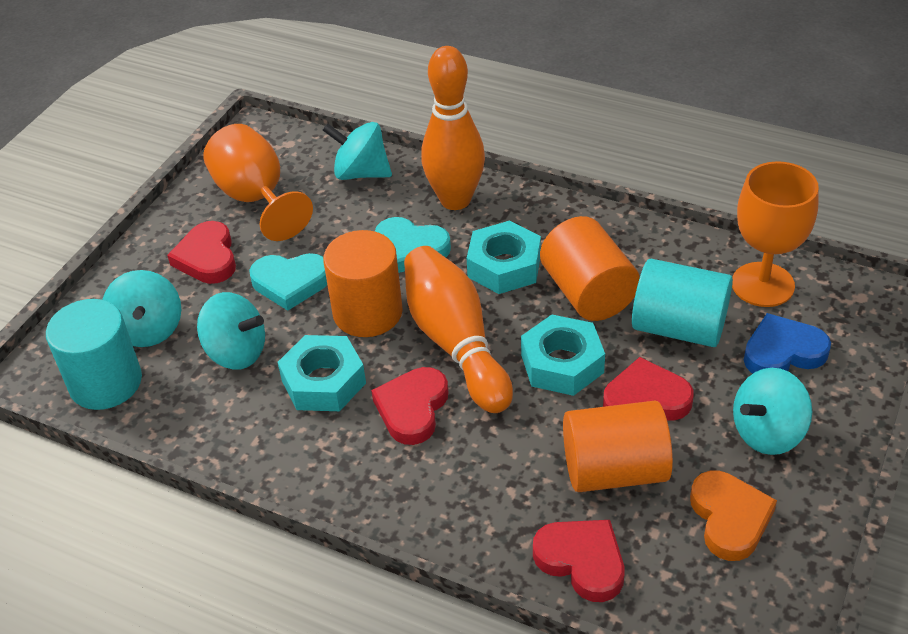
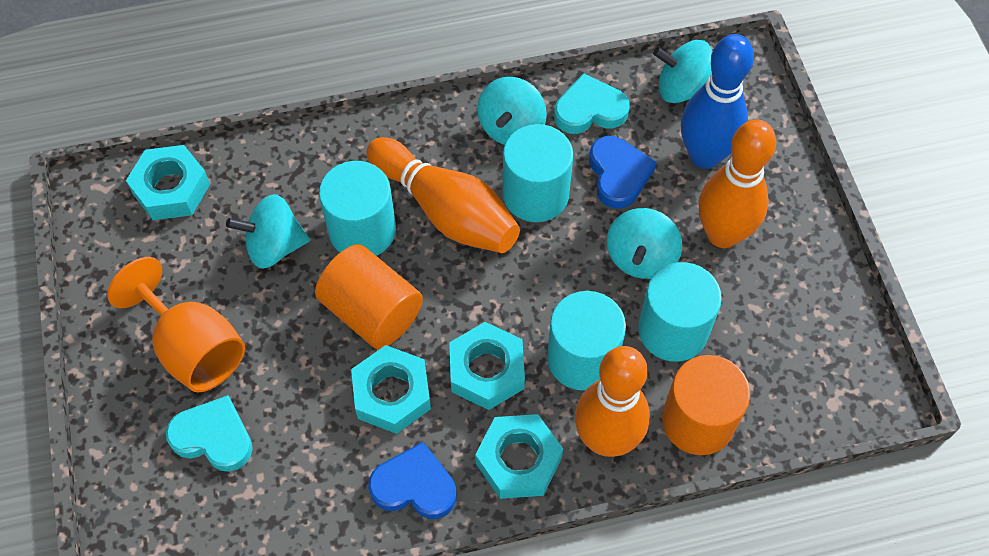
blue bowling pin: none = 0 -> [681,34,754,169] = 1
blue heart: [744,313,831,374] = 1 -> [368,442,456,519] [589,136,656,209] = 2
orange bowling pin: [404,246,513,413] [421,46,485,210] = 2 -> [366,137,520,253] [575,346,650,457] [699,120,777,248] = 3
orange cylinder: [323,230,403,337] [540,216,640,321] [563,401,673,492] = 3 -> [315,244,423,349] [662,355,750,455] = 2
orange goblet: [203,124,313,241] [732,161,819,307] = 2 -> [107,257,245,393] = 1
orange heart: [690,471,777,561] = 1 -> none = 0
red heart: [167,221,236,284] [371,367,448,445] [533,520,624,602] [603,357,694,421] = 4 -> none = 0
turquoise cylinder: [46,299,142,410] [632,259,733,347] = 2 -> [319,161,396,256] [503,124,573,222] [547,291,626,391] [638,262,722,362] = 4
turquoise nut: [278,335,366,411] [467,221,541,294] [521,315,605,396] = 3 -> [126,145,210,220] [351,345,431,434] [449,322,525,410] [475,414,563,499] = 4

